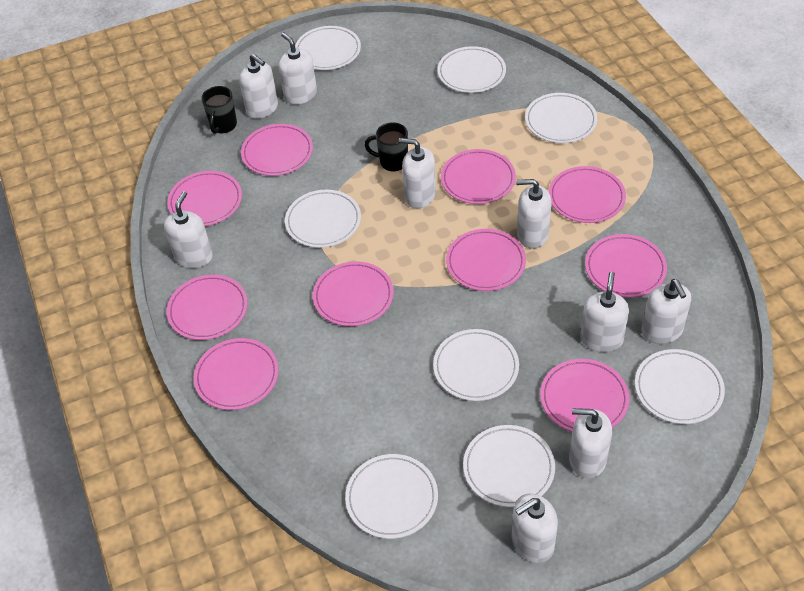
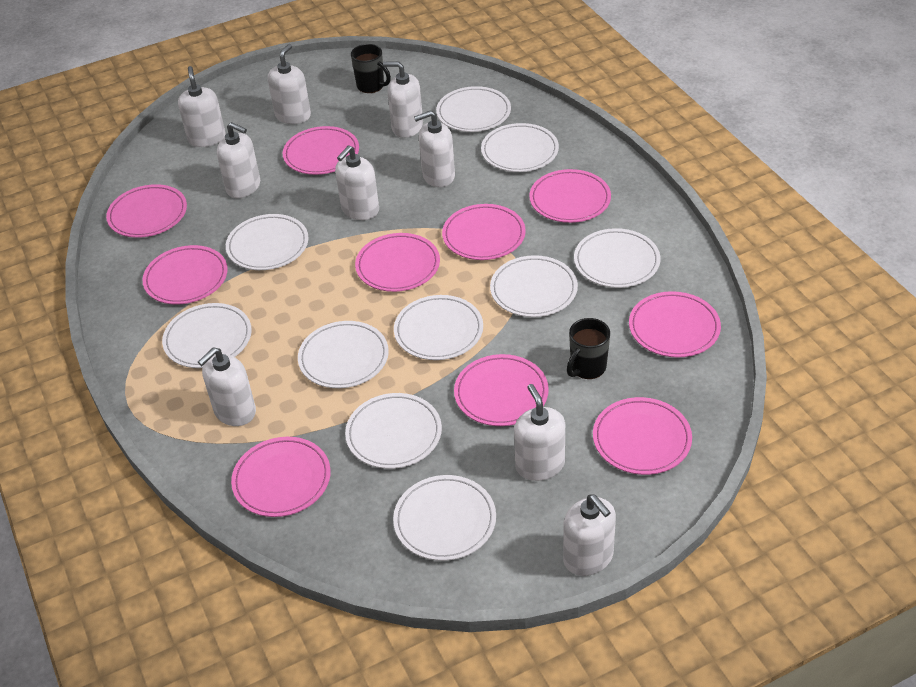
white plate: [285,190,361,248] [295,26,361,70] [345,454,438,539] [433,329,519,401] [437,46,506,93] [463,425,555,507] [525,93,597,143] [635,349,725,424] = 8 -> [162,303,252,368] [226,214,309,270] [298,321,389,388] [345,393,442,469] [393,475,496,561] [394,295,483,360] [436,86,511,132] [481,123,559,172] [490,255,578,317] [574,228,660,288] = 10

